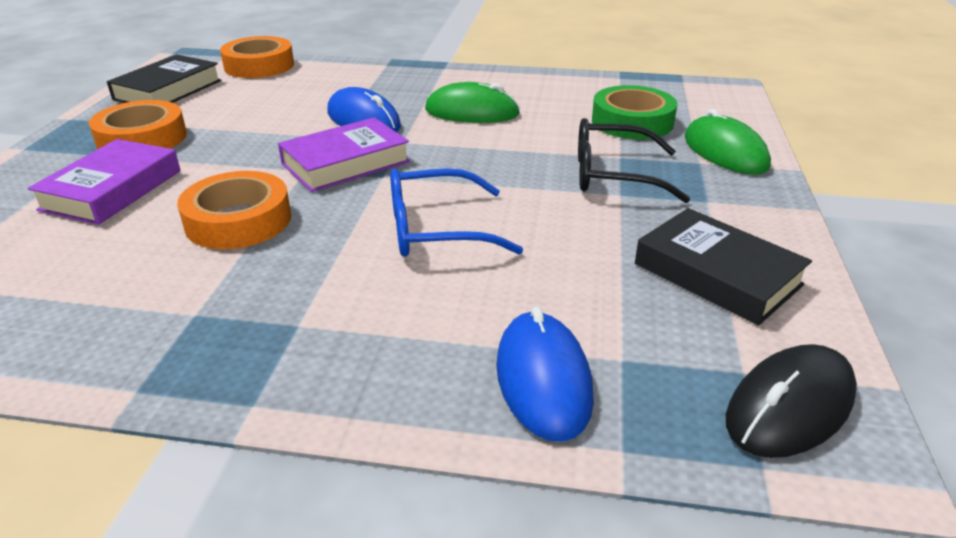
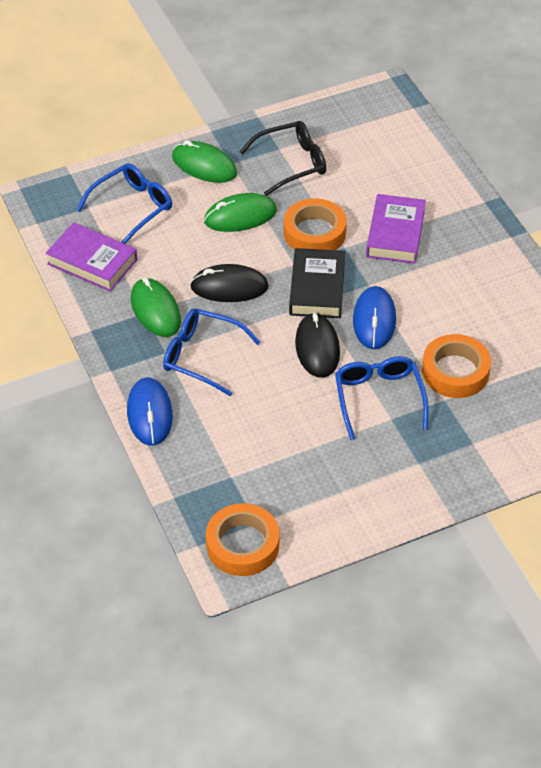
black book: [107,54,221,103] [635,208,812,326] = 2 -> [289,248,345,318] = 1
black mouse: [726,344,857,458] = 1 -> [190,264,269,302] [295,312,340,378] = 2
blue glasses: [390,168,523,257] = 1 -> [77,163,172,244] [163,308,260,396] [335,356,429,440] = 3
green mouse: [425,82,520,123] [685,109,771,175] = 2 -> [131,278,181,337] [172,140,237,183] [204,193,277,232] = 3
green tape: [592,85,677,139] = 1 -> none = 0

